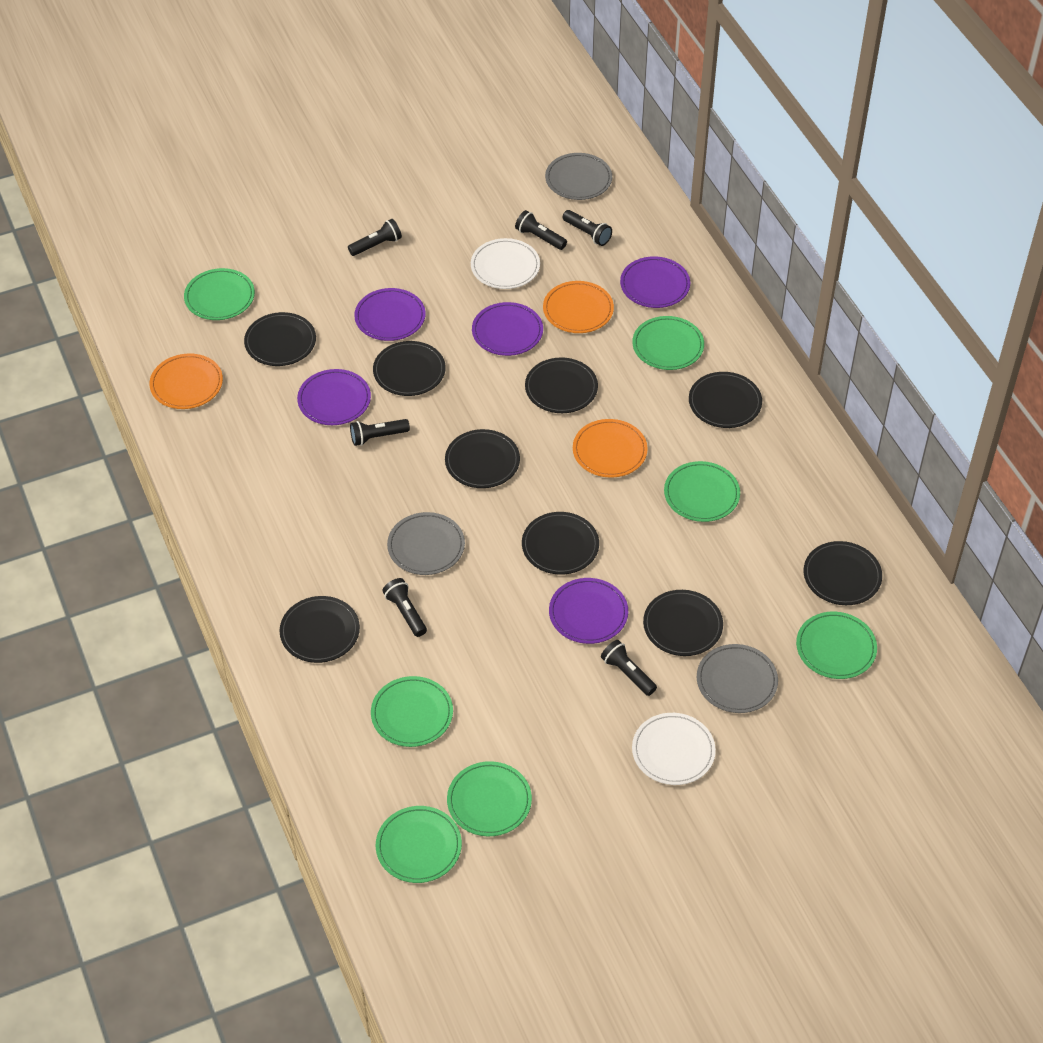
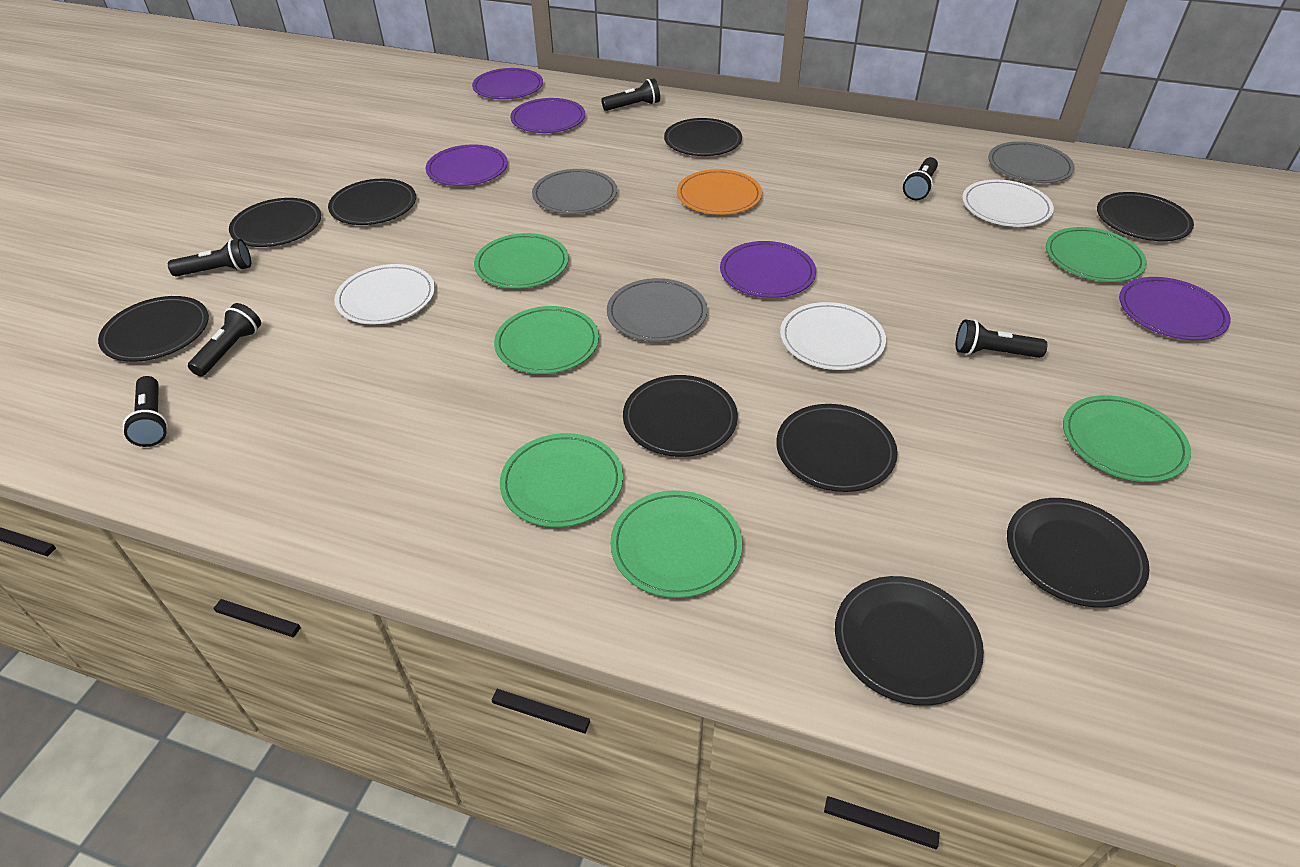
green plate: [184,268,255,320] [371,676,453,747] [376,806,462,883] [447,761,532,836] [632,316,704,370] [664,461,740,522] [796,612,877,679] = 7 -> [474,233,569,289] [494,306,599,374] [500,433,623,527] [610,490,742,598] [1046,227,1147,282] [1063,395,1191,482] = 6
orange plate: [149,353,223,409] [543,281,614,333] [573,419,648,478] = 3 -> [677,169,762,215] = 1
white plate: [471,238,540,289] [632,713,716,785] = 2 -> [334,264,435,324] [780,302,886,370] [962,180,1054,227] = 3

